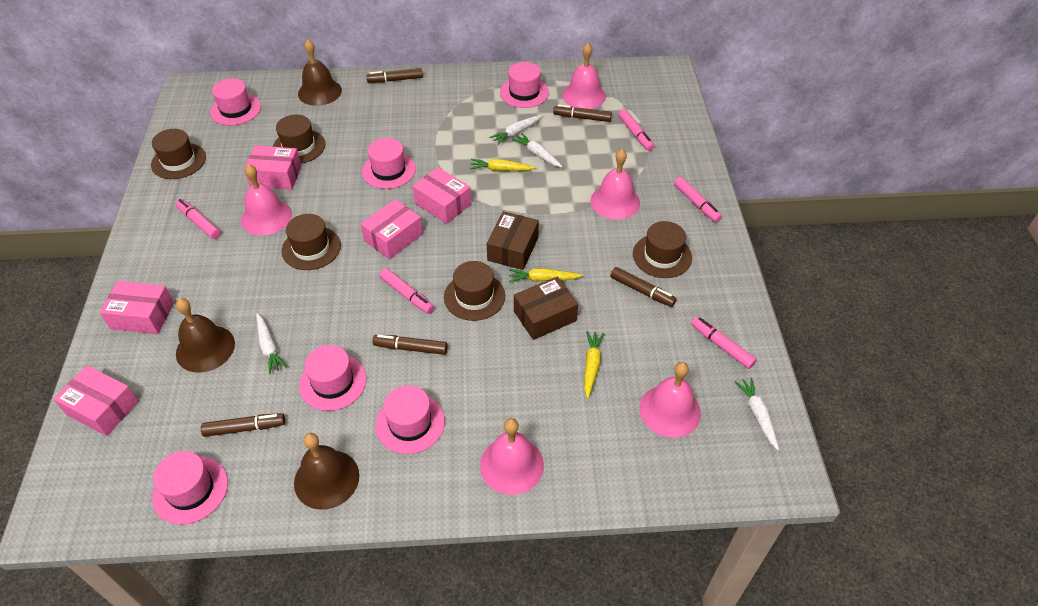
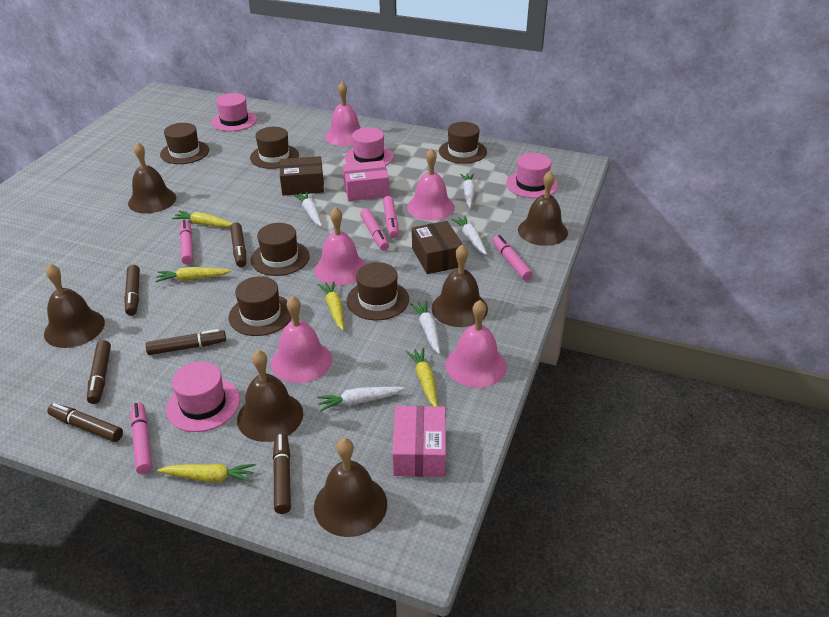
brown bell: [176,298,235,373] [294,433,359,510] [298,39,342,106] = 3 -> [44,264,105,348] [128,142,176,213] [237,350,303,442] [314,438,387,537] [431,245,488,327] [518,171,568,246] = 6
brown hat: [151,129,206,179] [273,115,325,164] [282,214,341,270] [444,261,505,321] [633,221,692,278] = 5 -> [160,123,209,164] [229,276,292,336] [250,127,299,169] [251,223,310,276] [347,262,409,320] [439,122,487,164] = 6
brown marker: [201,413,285,437] [366,68,423,83] [373,335,448,355] [553,104,612,122] [610,267,677,307] = 5 -> [47,403,123,442] [87,340,111,404] [124,265,140,316] [145,329,226,355] [230,222,246,267] [273,433,291,514] = 6
pink box: [53,366,139,436] [100,281,174,334] [244,145,302,190] [360,199,423,259] [412,167,471,224] = 5 -> [343,160,390,201] [392,406,446,477] = 2
pink hat: [152,451,228,525] [210,78,261,126] [299,345,367,411] [362,138,416,189] [375,385,445,454] [500,62,549,108] = 6 -> [166,362,240,432] [212,93,257,131] [345,127,393,166] [506,153,558,198] = 4
white carrot: [256,313,287,374] [489,115,542,145] [512,133,563,167] [735,377,779,451] = 4 -> [293,191,322,226] [317,387,405,412] [410,301,440,354] [451,216,487,255] [460,173,475,208] = 5
yellow carrot: [470,159,536,171] [509,268,583,282] [584,331,604,399] = 3 -> [155,267,231,282] [157,464,256,482] [172,210,233,227] [318,281,344,331] [405,348,438,407] = 5

